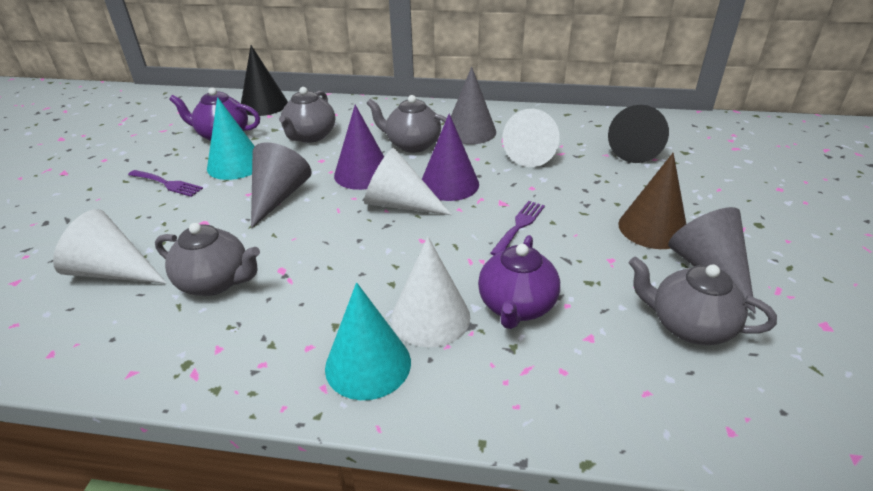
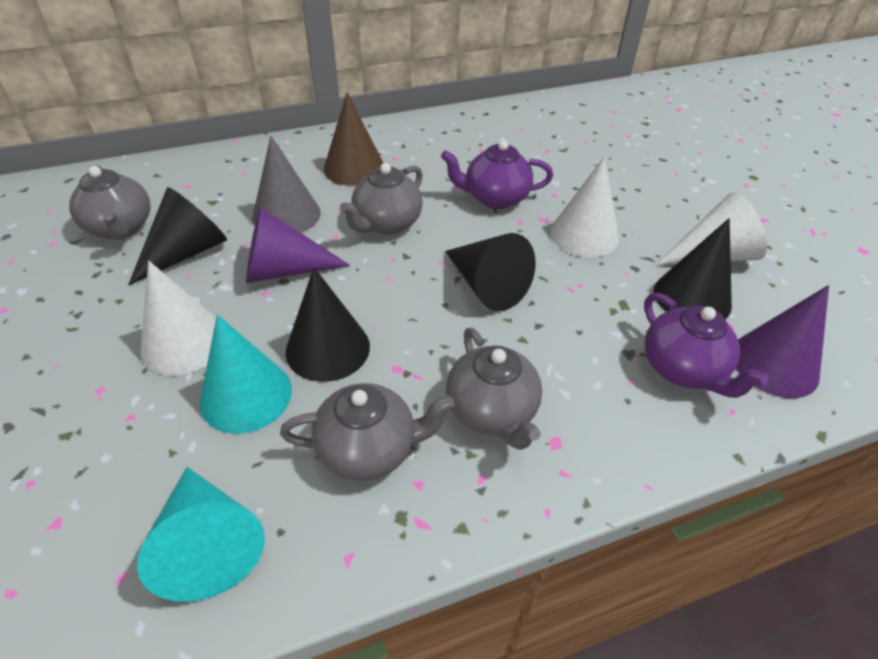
black cone: [241,45,288,116] [608,105,669,163] = 2 -> [128,187,227,285] [286,267,370,382] [445,233,536,311] [654,218,732,319] = 4
grey cone: [251,142,312,229] [451,67,496,144] [668,207,756,314] = 3 -> [252,136,321,233] = 1
purple fork: [128,170,203,197] [490,201,545,255] = 2 -> none = 0
white cone: [53,209,167,284] [364,148,452,215] [391,237,470,347] [503,109,560,167] = 4 -> [140,261,216,376] [550,157,619,257] [656,193,767,265] = 3

